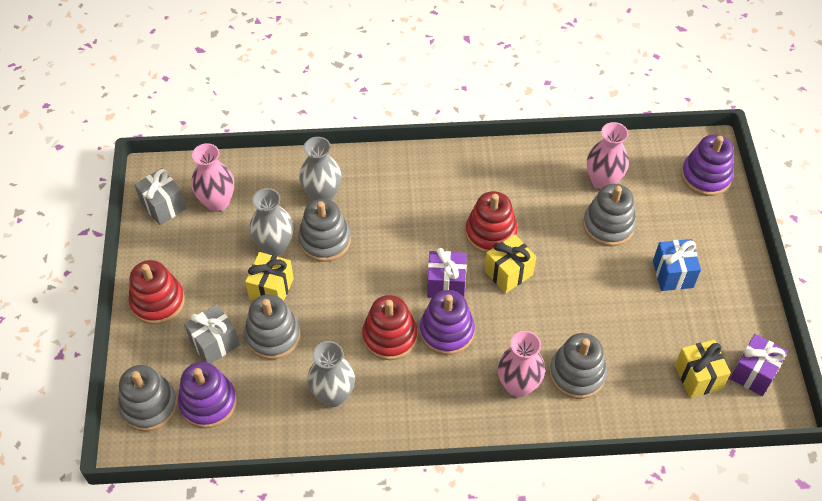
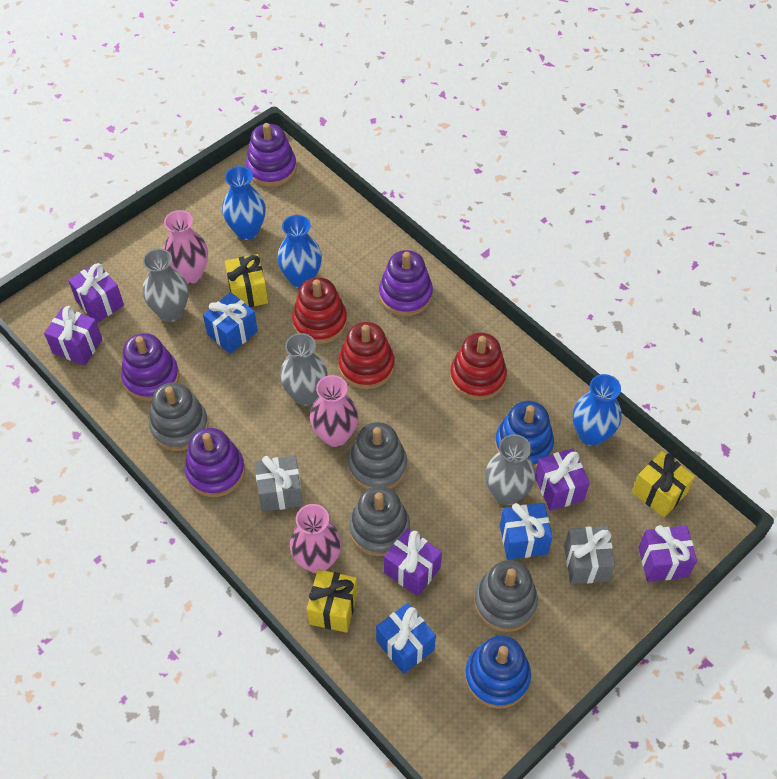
blue gift: [653,239,701,291] = 1 -> [203,292,258,354] [376,603,436,674] [500,503,553,560] = 3
blue stacking toy: none = 0 -> [465,635,531,709] [495,401,554,468] = 2
blue vase: none = 0 -> [222,166,266,240] [277,215,322,288] [573,374,622,446] = 3
grey stacking toy: [118,365,178,432] [244,294,300,360] [298,199,351,262] [549,333,607,399] [583,184,636,246] = 5 -> [149,382,208,451] [348,422,407,490] [349,486,410,556] [474,560,538,632] = 4
purple gift: [427,248,467,298] [730,334,788,396] = 2 -> [44,306,103,366] [68,263,124,323] [384,528,442,596] [535,448,590,511] [638,525,697,582] = 5
purple stacking toy: [178,362,237,428] [420,290,475,355] [681,135,734,196] = 3 -> [121,333,179,401] [185,428,245,497] [246,123,296,187] [379,250,433,316] = 4

